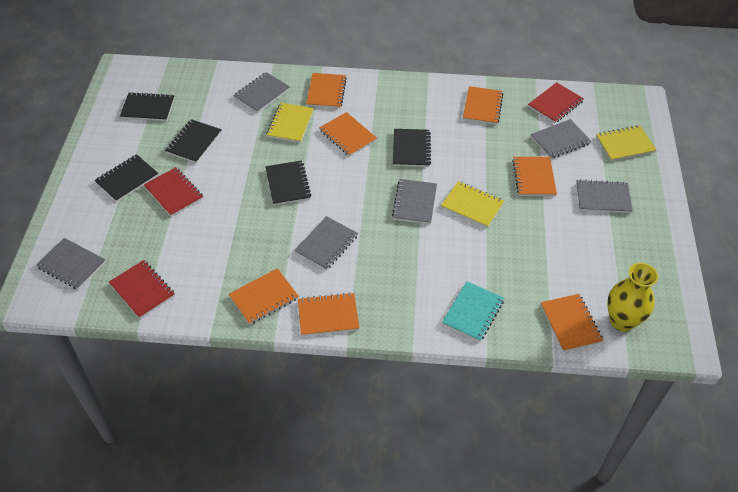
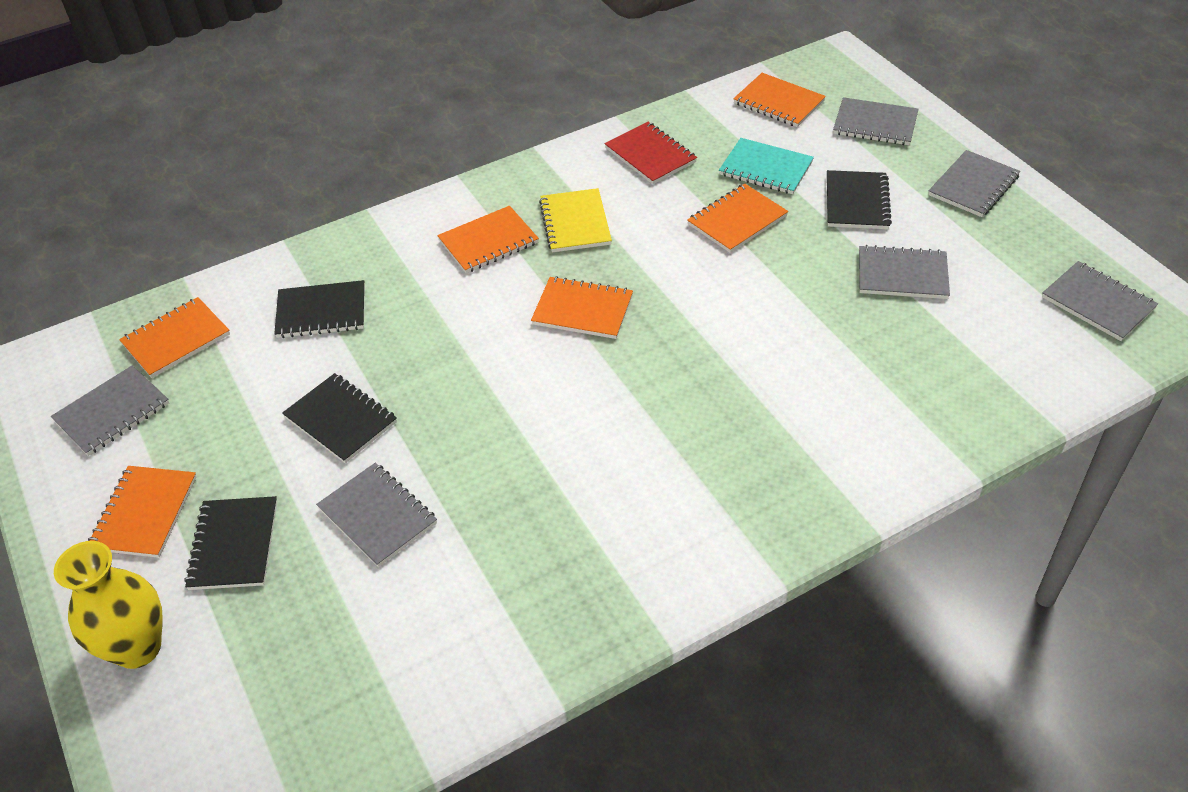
black notebook: [95,154,159,202] [120,92,175,121] [165,119,222,163] [265,160,312,205] [393,129,431,167] = 5 -> [184,496,277,590] [274,280,365,338] [282,373,397,463] [827,170,892,229] = 4
orange notebook: [229,268,299,325] [298,292,359,336] [306,73,347,108] [319,112,377,156] [463,86,504,125] [512,157,557,196] [541,294,603,352] = 7 -> [88,466,197,558] [119,297,230,378] [437,206,539,273] [531,276,633,339] [687,184,788,253] [733,73,826,127] = 6
red notebook: [109,260,175,319] [144,167,203,217] [528,82,584,123] = 3 -> [604,122,697,184] = 1
yellow notebook: [267,103,314,143] [441,181,504,228] [596,125,656,161] = 3 -> [539,188,612,252] = 1

